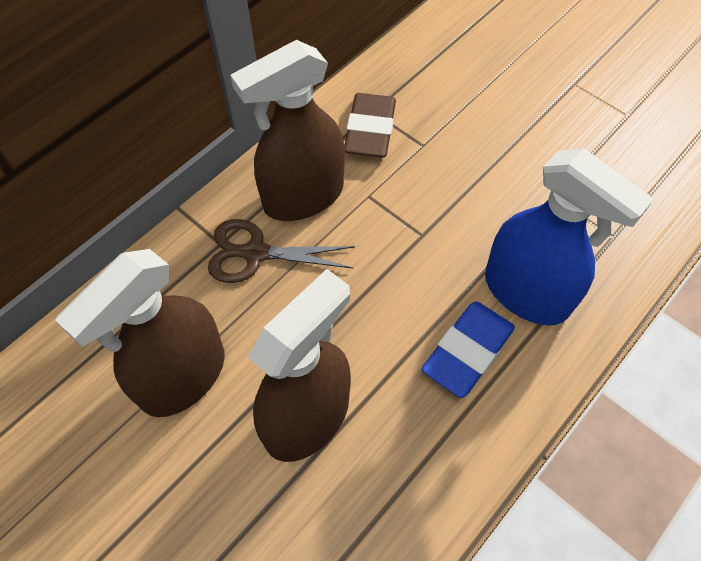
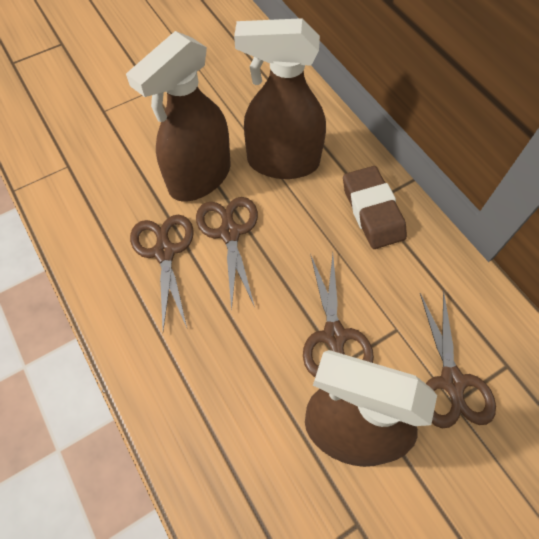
blue eraser: [422,301,515,398] = 1 -> none = 0
blue spray bottle: [485,148,654,325] = 1 -> none = 0
brown scissors: [208,219,355,283] = 1 -> [130,215,194,331] [196,197,258,311] [303,254,374,377] [420,290,496,428] = 4

